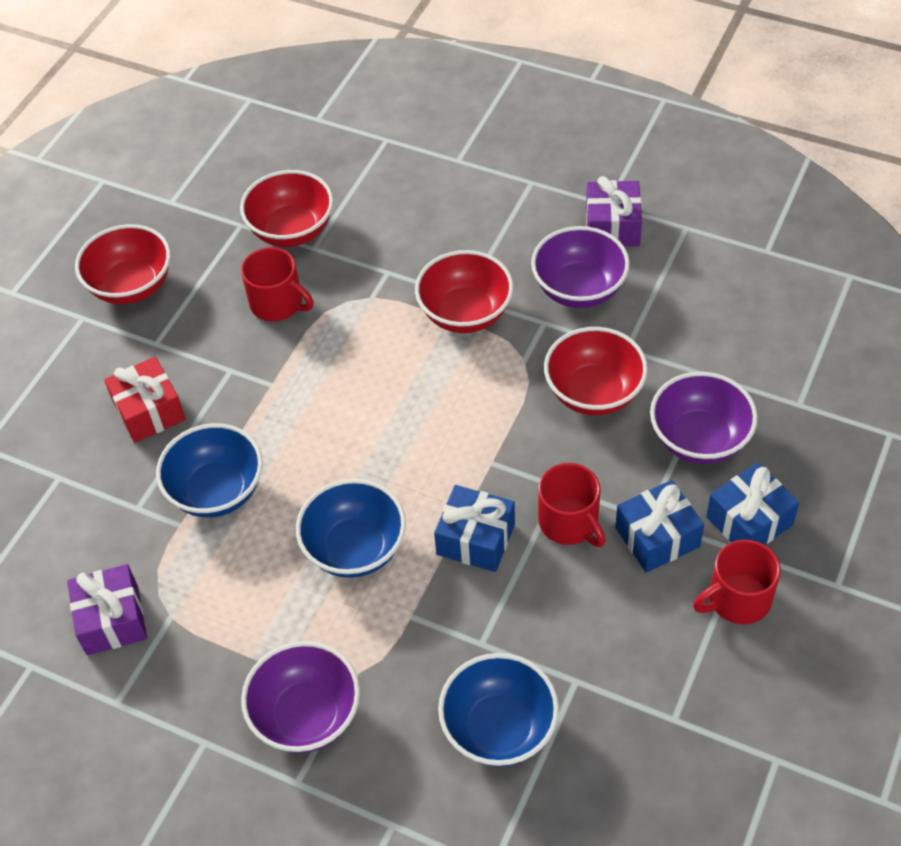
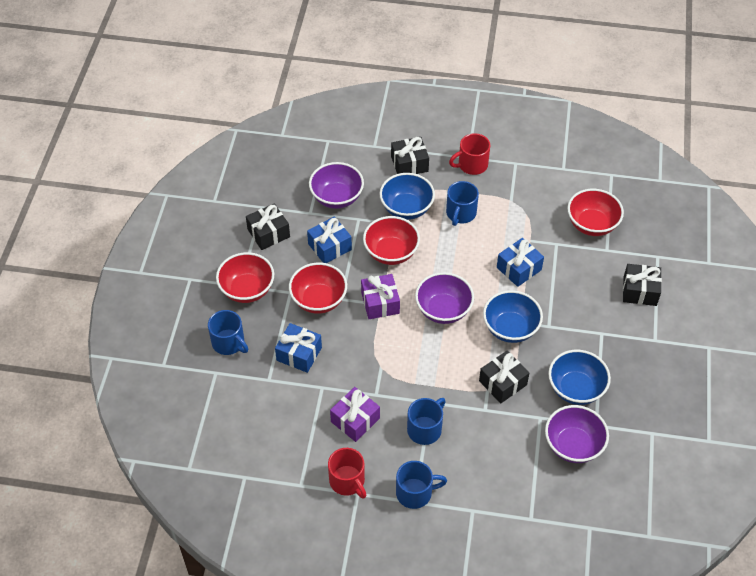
black gift: none = 0 -> [246,203,290,250] [391,137,429,174] [479,350,529,403] [623,264,662,306] = 4
blue mug: none = 0 -> [208,310,248,355] [396,461,447,509] [407,398,446,445] [446,181,479,226] = 4
red gift: [104,357,186,443] = 1 -> none = 0
red mug: [241,247,313,322] [538,463,606,547] [693,540,781,624] = 3 -> [328,448,366,499] [449,133,490,175] = 2

